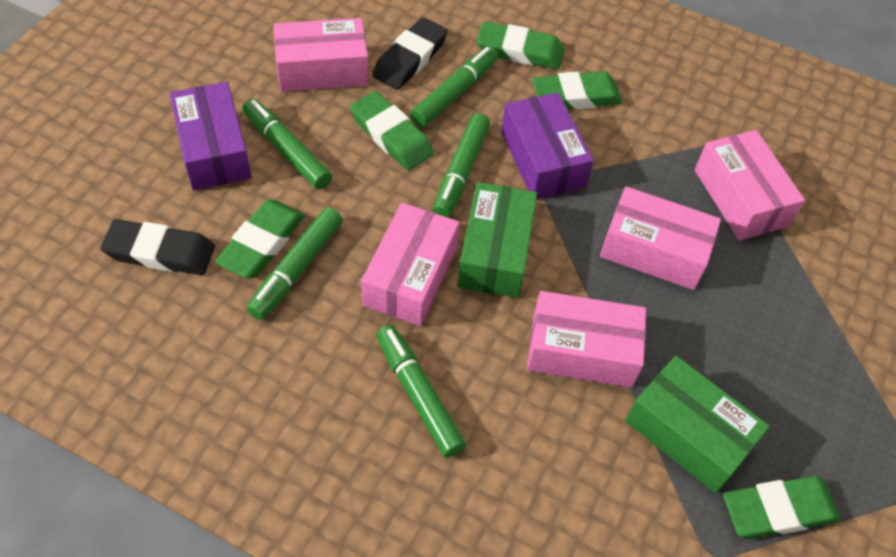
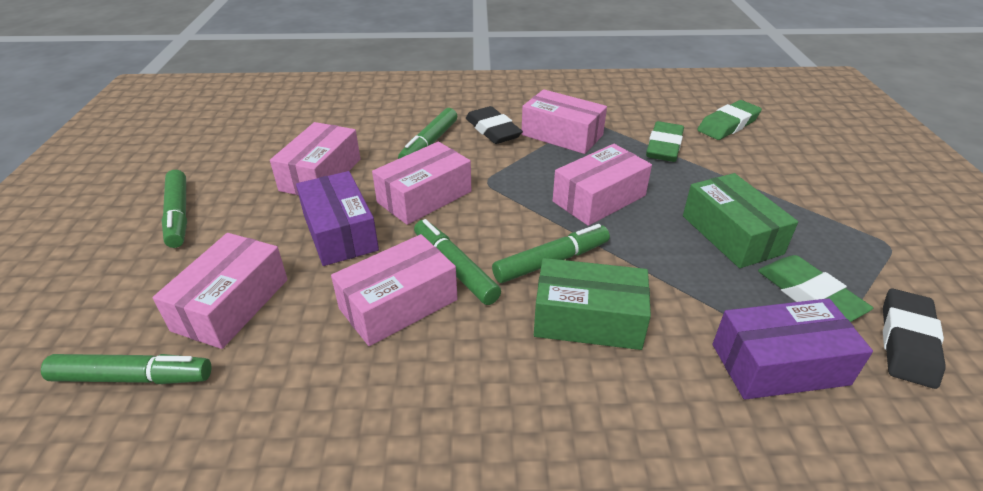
green eraser: [215,200,305,278] [350,91,434,170] [477,21,564,69] [532,71,622,110] [723,476,840,539] = 5 -> [646,121,684,162] [697,100,762,140] [758,255,873,322] = 3
pink box: [273,18,369,92] [361,203,460,326] [527,291,646,388] [600,186,721,290] [695,130,805,241] = 5 -> [152,233,288,349] [270,122,360,196] [331,234,458,346] [372,142,472,225] [521,89,607,154] [553,144,652,226] = 6

